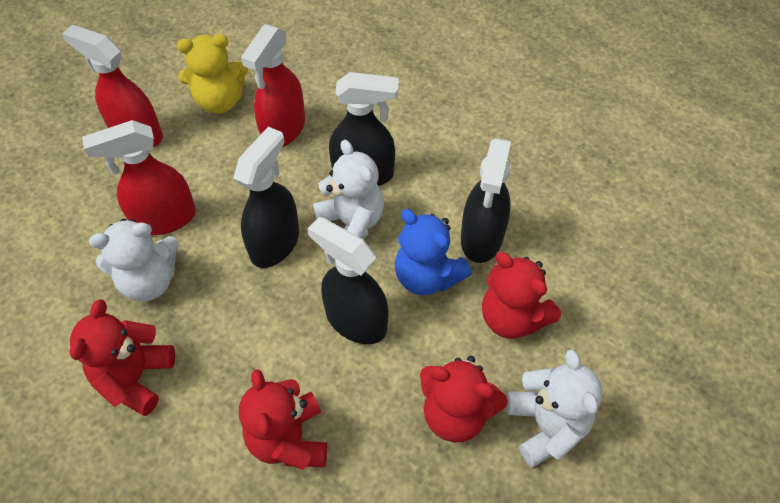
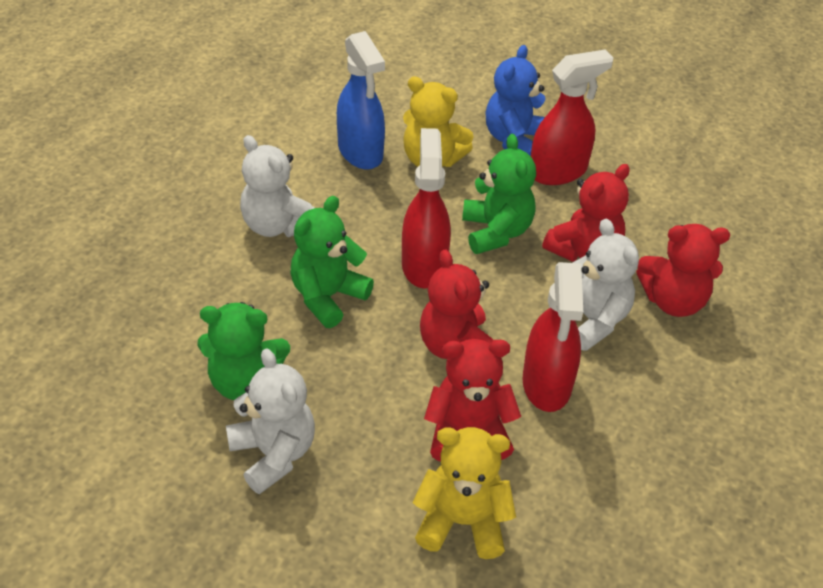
black spray bottle: [233,127,299,268] [308,217,388,344] [329,72,399,186] [461,138,511,263] = 4 -> none = 0
blue spray bottle: none = 0 -> [337,31,385,170] = 1
green teddy bear: none = 0 -> [197,302,290,400] [291,196,374,328] [462,134,536,254] = 3
yellow teddy bear: [177,34,248,114] = 1 -> [403,76,474,167] [413,427,516,559] = 2

